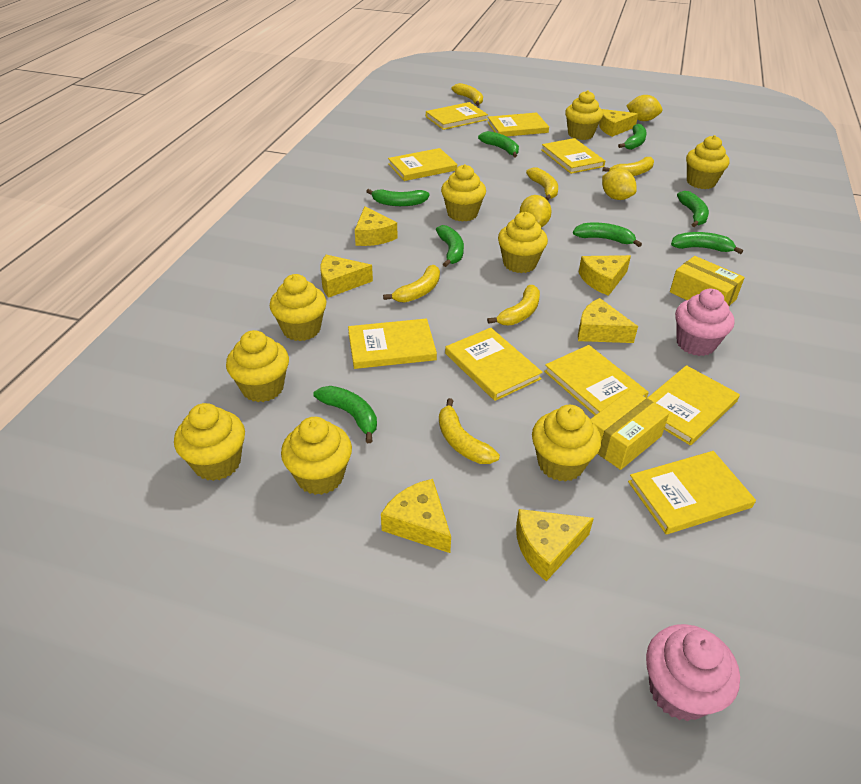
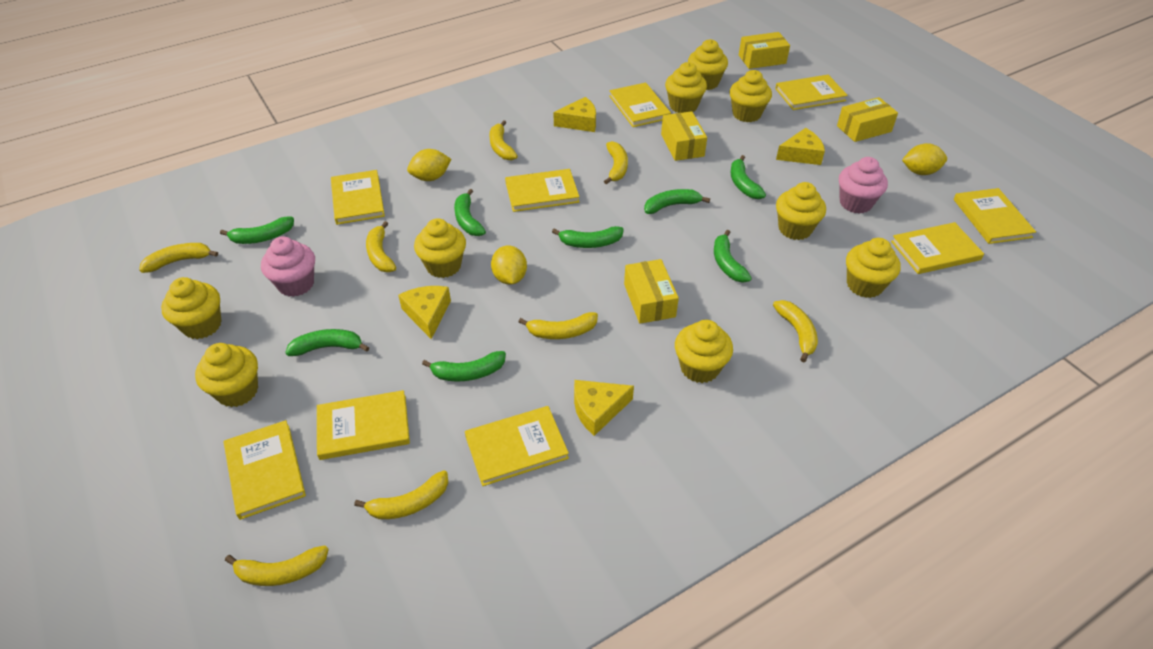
yellow banana: [383,265,440,303] [439,398,500,464] [451,83,483,106] [487,285,540,326] [526,168,558,200] [602,157,654,176] = 6 -> [139,243,218,273] [225,545,329,586] [354,470,448,519] [366,221,396,272] [489,120,518,160] [519,312,598,339] [604,141,628,185] [773,300,818,362] = 8
yellow box: [591,389,669,470] [670,256,745,306] = 2 -> [624,259,679,324] [661,111,707,161] [739,32,790,69] [837,97,898,142] = 4
yellow cheese: [320,255,373,298] [355,206,398,246] [381,479,451,553] [516,509,594,581] [578,298,638,343] [579,255,631,296] [599,109,638,137] = 7 -> [398,286,451,339] [553,97,596,132] [574,380,634,436] [776,128,825,165] = 4

